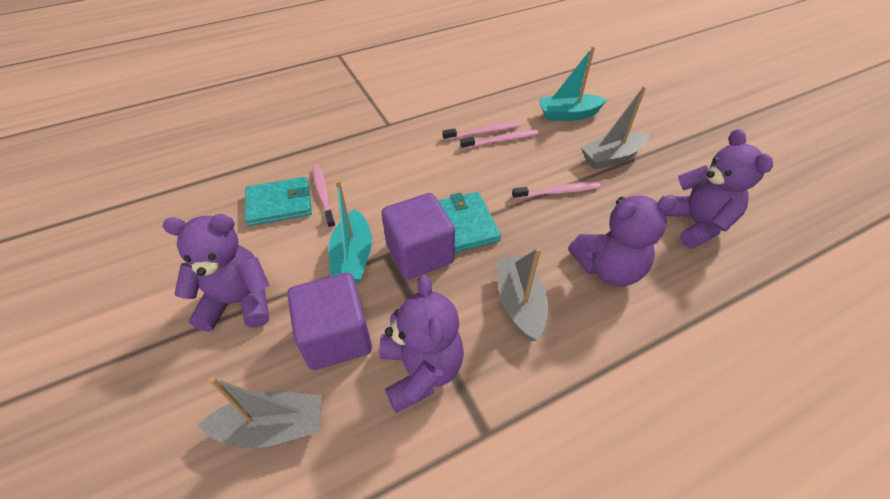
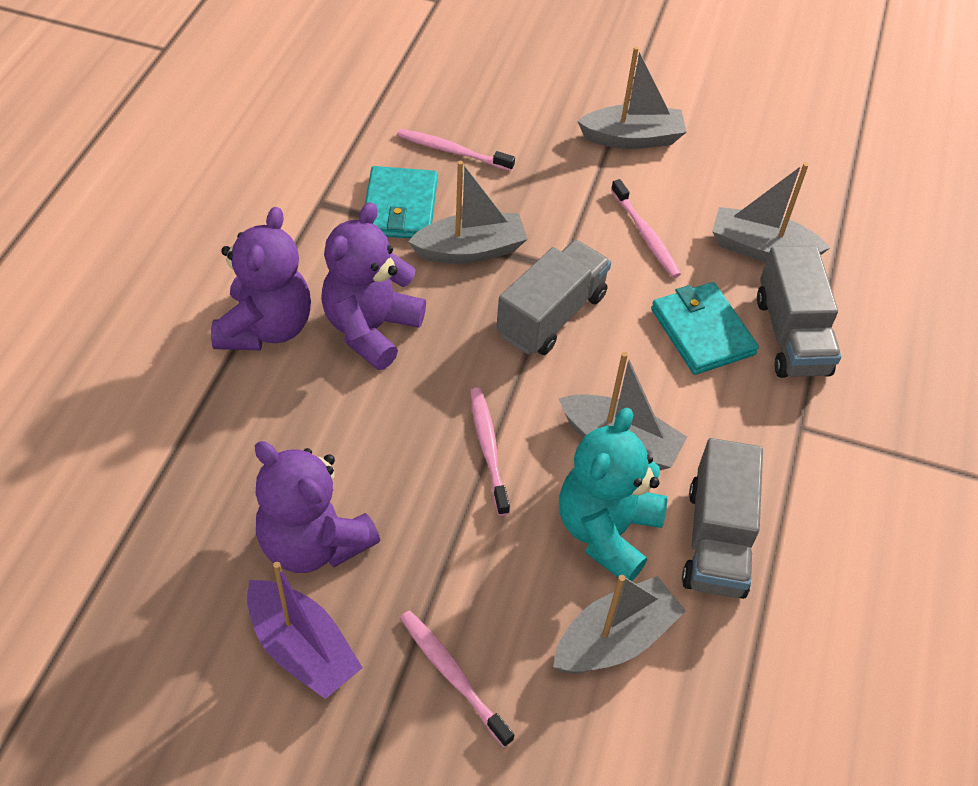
grey boat: [198,377,322,448] [497,248,548,342] [581,86,649,169] = 3 -> [408,161,528,264] [553,575,686,673] [559,352,687,470] [577,46,687,149] [712,163,830,262] = 5
grey truck: none = 0 -> [496,240,611,355] [682,438,763,599] [757,246,841,378] = 3
purple boat: none = 0 -> [247,562,363,699] = 1
purple cube: [287,273,372,370] [382,193,455,279] = 2 -> none = 0
purple teddy bear: [162,214,270,332] [379,274,464,413] [568,195,678,287] [662,129,773,249] = 4 -> [211,207,311,350] [255,441,380,573] [321,202,426,370] = 3
turquoise boat: [328,180,372,283] [539,46,607,121] = 2 -> none = 0
turquoise teddy bear: none = 0 -> [559,408,667,581] = 1

